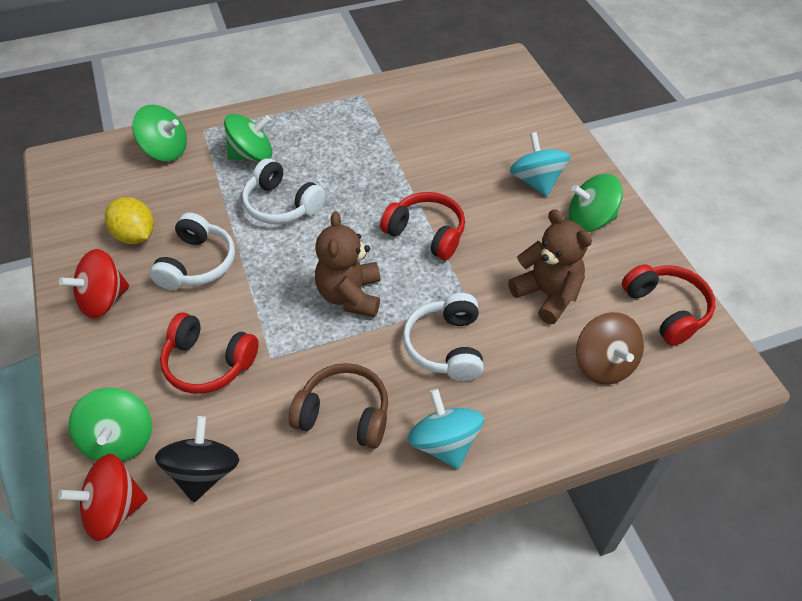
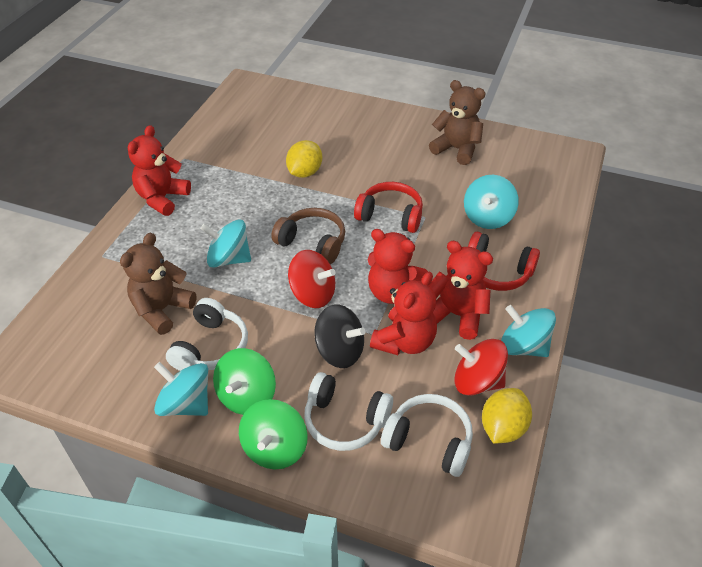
brown spinning top: [576,312,644,385] = 1 -> none = 0
green spinning top: [69,387,152,462] [132,105,187,161] [224,114,272,162] [569,174,623,232] = 4 -> [213,348,276,415] [239,399,308,469] = 2
red headphones: [160,313,259,394] [380,192,465,260] [622,264,715,346] = 3 -> [354,182,423,233] [468,232,540,291] = 2
red teddy bear: none = 0 -> [128,125,191,216] [368,229,428,304] [370,272,437,355] [429,241,493,340] = 4
turquoise spinning top: [408,389,484,469] [510,132,570,197] = 2 -> [154,362,208,416] [200,219,251,268] [464,175,519,229] [501,305,556,357] = 4
yellow lemon: [105,197,154,244] = 1 -> [286,140,322,178] [482,388,532,444] = 2

